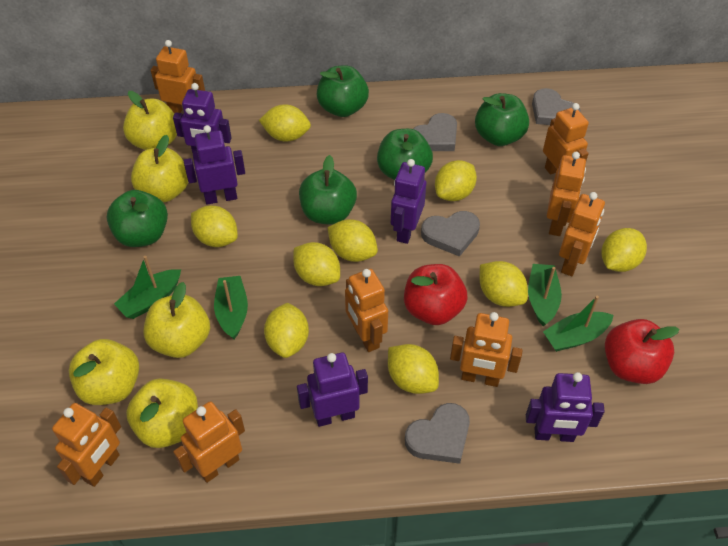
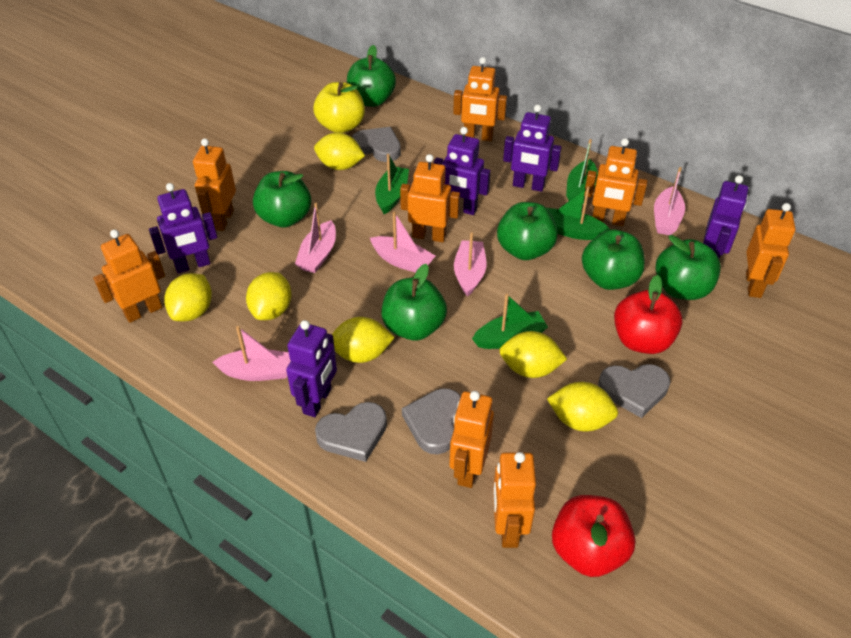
green apple: [107,190,168,247] [299,155,357,224] [317,65,369,117] [377,129,433,180] [475,93,529,146] = 5 -> [253,171,311,228] [347,45,396,107] [381,264,447,341] [497,202,558,260] [582,230,645,290] [655,235,721,300] = 6
pink boat: none = 0 -> [212,326,291,381] [295,203,336,273] [370,211,435,273] [454,232,486,297] [654,167,685,235] = 5
yellow apple: [69,339,139,405] [123,91,177,150] [126,379,198,448] [131,135,188,202] [143,282,210,358] = 5 -> [313,82,365,133] = 1
yellow lemon: [191,205,238,247] [259,105,311,142] [264,303,309,358] [293,242,340,286] [328,219,378,262] [388,344,439,394] [435,160,477,201] [480,261,528,307] [601,228,647,272] = 9 -> [164,273,212,321] [246,272,291,320] [314,132,365,170] [332,317,395,363] [499,331,567,378] [547,382,618,431] = 6

